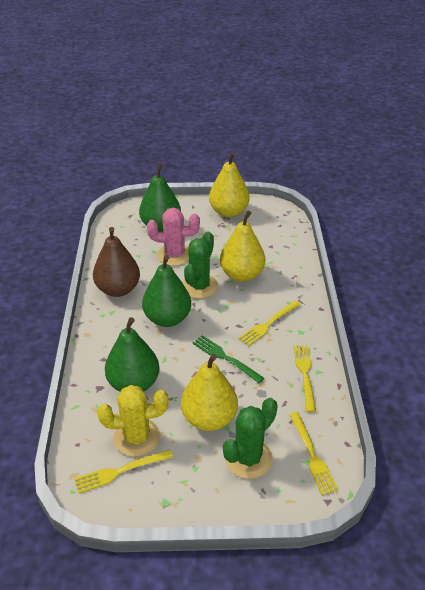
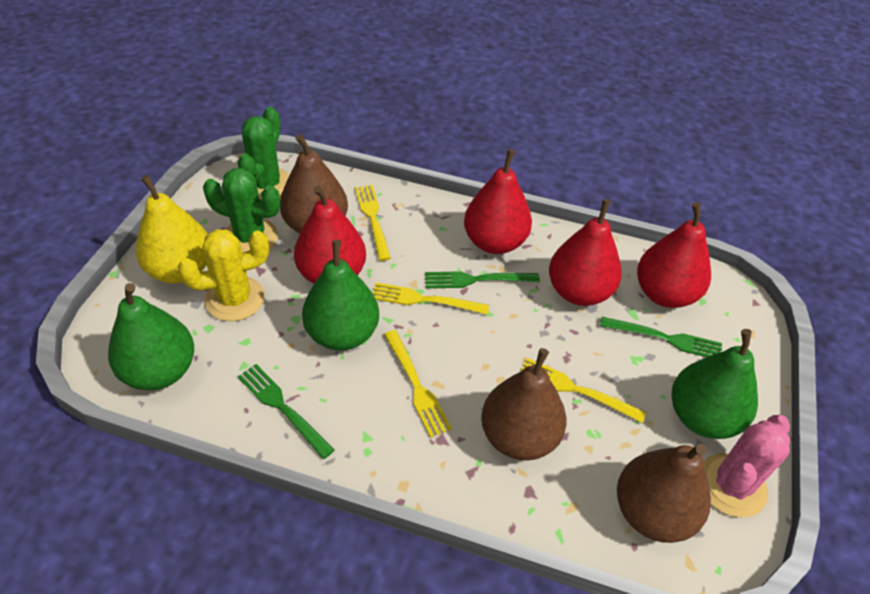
brown pear: [93,227,140,297] = 1 -> [280,134,348,233] [481,348,567,461] [617,444,711,543] = 3
green fork: [192,335,264,383] = 1 -> [238,364,334,459] [425,272,540,288] [600,317,722,357] = 3
red pear: none = 0 -> [294,185,366,284] [464,149,532,254] [549,199,622,306] [637,202,711,308] = 4
yellow pear: [181,354,238,431] [209,152,250,217] [220,211,265,282] = 3 -> [136,175,208,284] = 1

